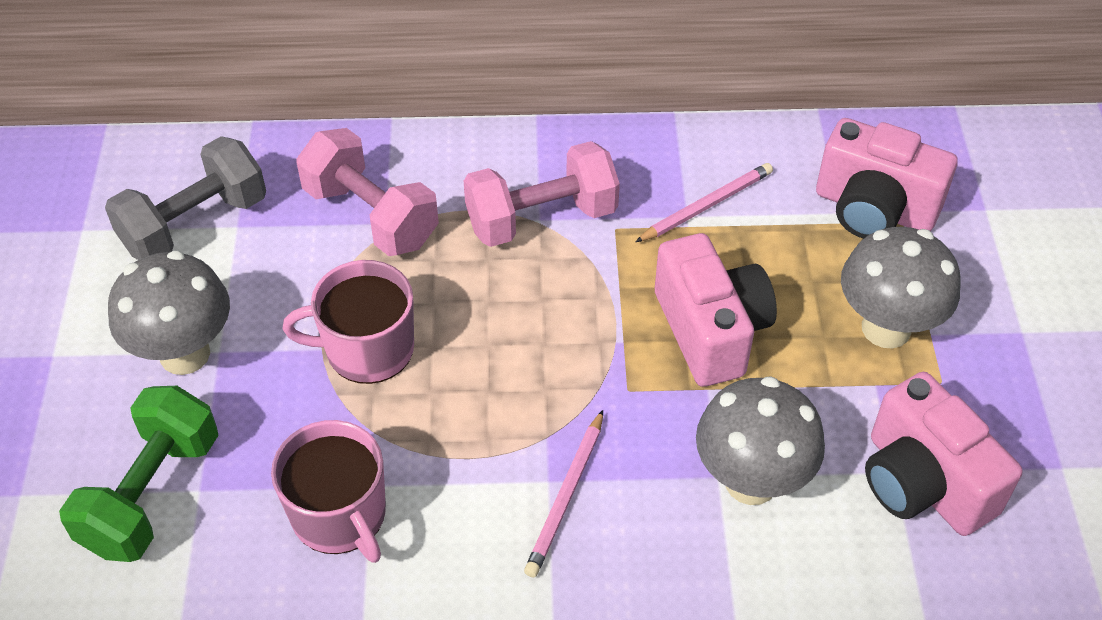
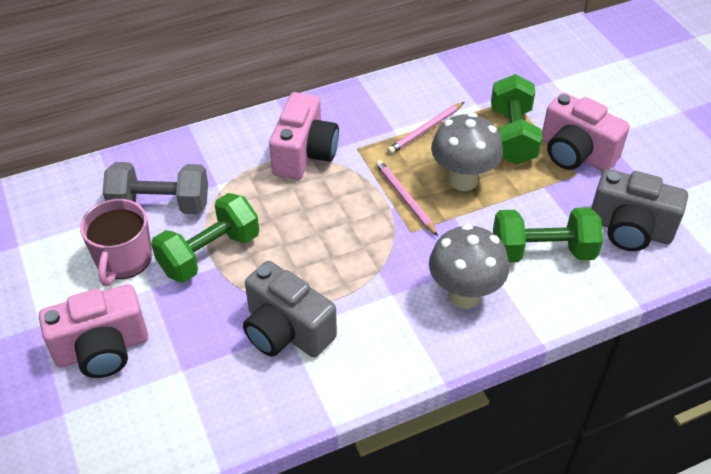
green dumbbell: [59,386,219,562] = 1 -> [151,193,259,283] [491,74,543,165] [493,207,603,263] = 3
grey camera: none = 0 -> [243,261,337,357] [591,169,688,251] = 2
grey mushroom: [108,250,230,375] [696,376,825,505] [841,227,960,349] = 3 -> [429,224,509,309] [431,113,503,191] = 2
pink dumbbell: [296,128,439,256] [464,141,620,247] = 2 -> none = 0
pink mug: [271,420,386,563] [282,260,414,384] = 2 -> [80,199,152,286] = 1

